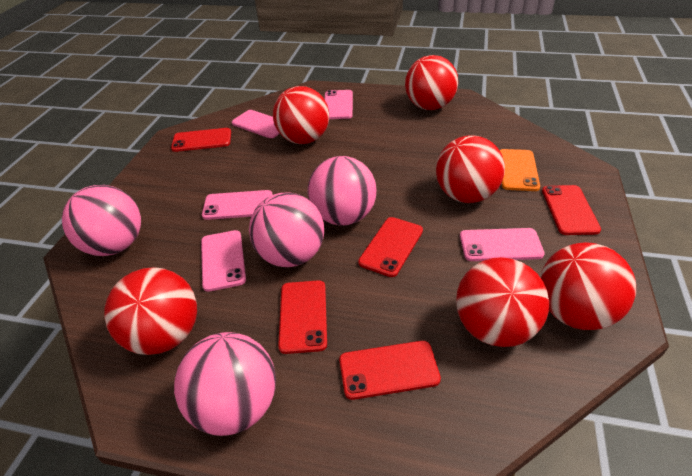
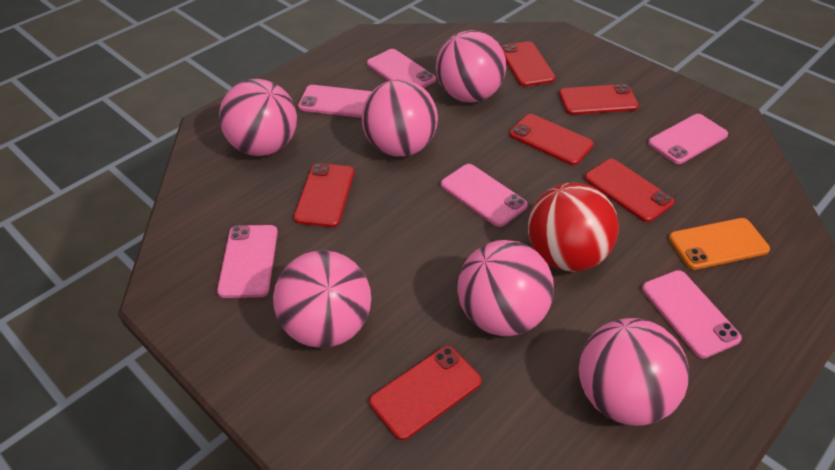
pink ball: [62,185,141,256] [174,332,276,436] [249,192,324,267] [308,156,377,226] = 4 -> [219,79,297,156] [273,250,371,348] [362,79,438,157] [436,30,506,103] [457,240,554,336] [579,318,689,426] = 6
pink phone: [201,230,246,292] [202,190,273,220] [232,110,279,138] [324,90,353,119] [460,228,545,261] = 5 -> [217,225,278,298] [298,85,372,118] [367,49,436,88] [441,164,528,227] [642,270,742,358] [648,114,728,164] = 6
red ball: [104,267,197,355] [273,86,329,144] [405,55,458,110] [436,136,505,203] [456,257,549,347] [540,242,636,330] = 6 -> [528,183,619,272] = 1
red phone: [171,128,231,152] [278,280,327,354] [339,341,441,400] [358,217,423,277] [542,185,601,235] = 5 -> [294,163,354,227] [369,346,481,440] [501,41,556,86] [509,114,594,165] [559,84,639,115] [584,159,674,222] = 6

